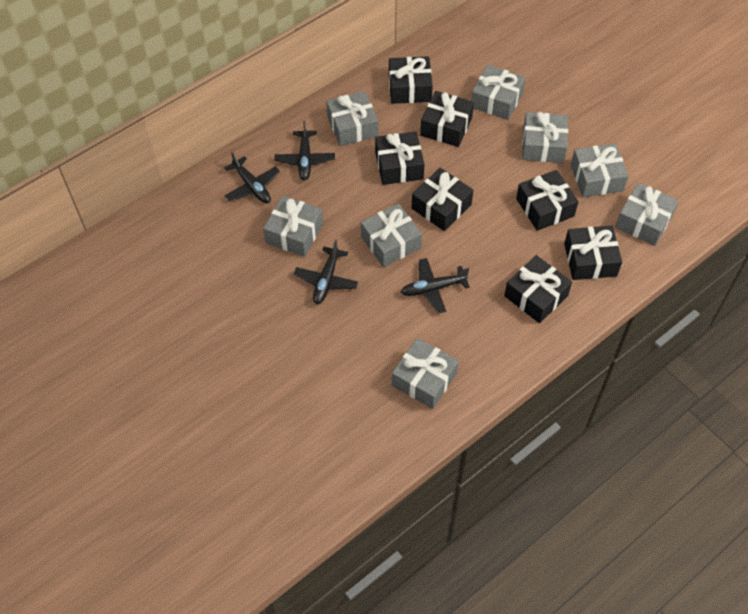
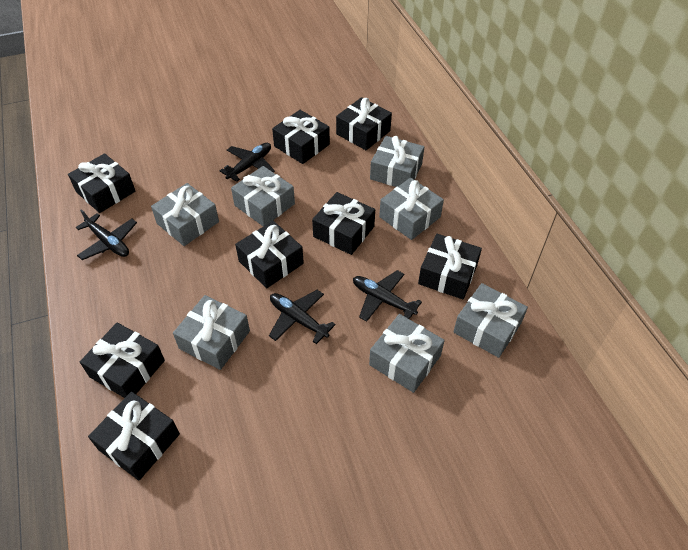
black gift: [375,131,424,185] [389,56,433,104] [412,168,473,231] [420,91,474,147] [504,255,572,323] [516,170,578,231] [564,226,622,280] = 7 -> [68,153,135,213] [80,323,165,398] [88,391,180,480] [235,221,304,288] [272,110,330,164] [312,192,375,255] [336,97,392,150] [418,234,482,299] = 8
grey gift: [263,196,323,257] [326,91,378,146] [361,203,422,267] [392,338,459,409] [471,65,526,120] [522,112,568,163] [571,143,629,197] [615,183,679,246] = 8 -> [151,183,219,246] [173,295,250,370] [231,166,295,226] [369,314,445,393] [370,136,424,187] [379,178,444,240] [453,283,528,358] = 7

